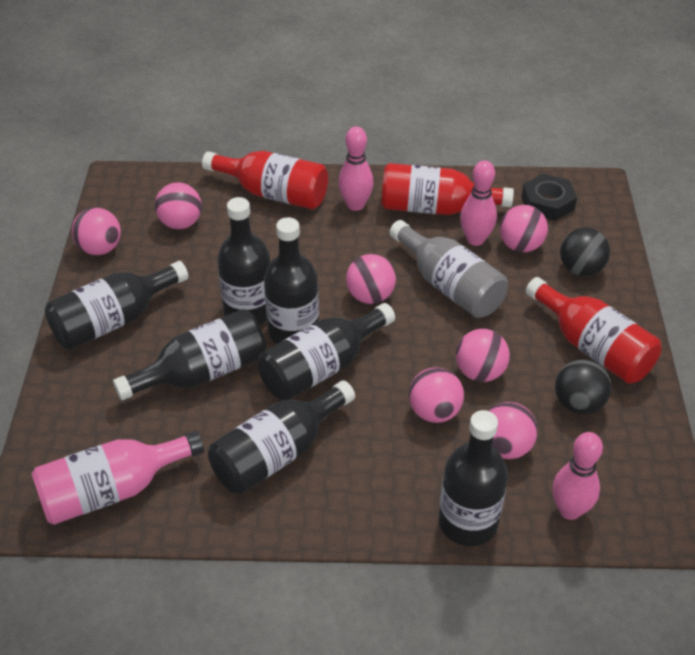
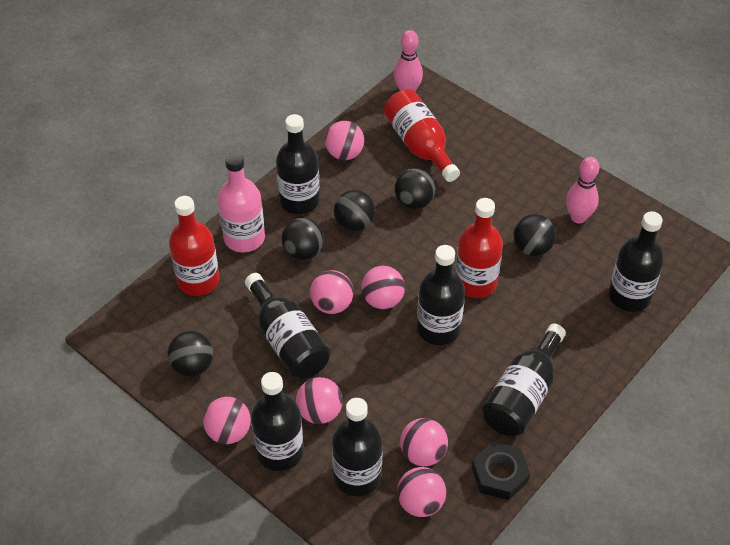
black ball: [555,359,611,414] [560,228,610,276] = 2 -> [168,331,213,377] [282,218,324,260] [334,190,375,231] [394,168,435,209] [513,214,556,256] = 5
grey bottle: [390,220,508,318] = 1 -> none = 0
pink bowling pin: [338,126,374,211] [460,160,497,246] [552,432,603,520] = 3 -> [394,30,423,92] [566,157,599,223] = 2

